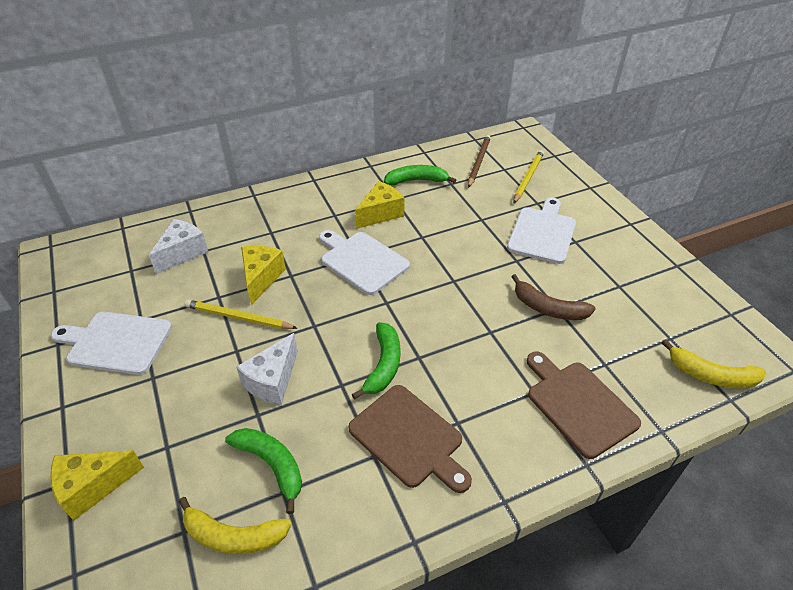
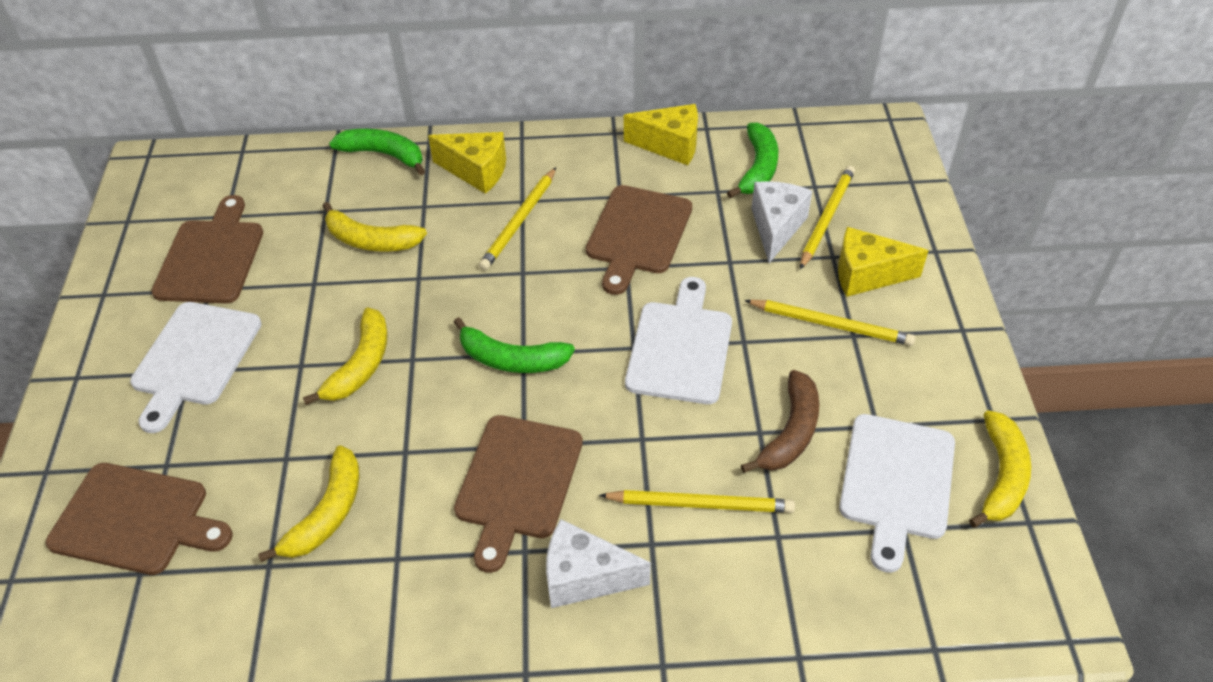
brown cutting board: [348,385,472,493] [526,352,641,459] = 2 -> [46,463,233,575] [151,195,263,304] [454,415,583,573] [586,185,692,295] = 4
brown pencil: [468,135,491,188] = 1 -> none = 0
yellow banana: [178,497,292,554] [662,340,766,388] = 2 -> [258,445,359,562] [303,307,388,405] [323,202,427,252] [969,410,1031,528] = 4
yellow pencil: [184,300,297,329] [514,150,544,203] = 2 -> [479,167,556,271] [599,490,795,513] [744,300,916,346] [800,166,855,269] = 4

